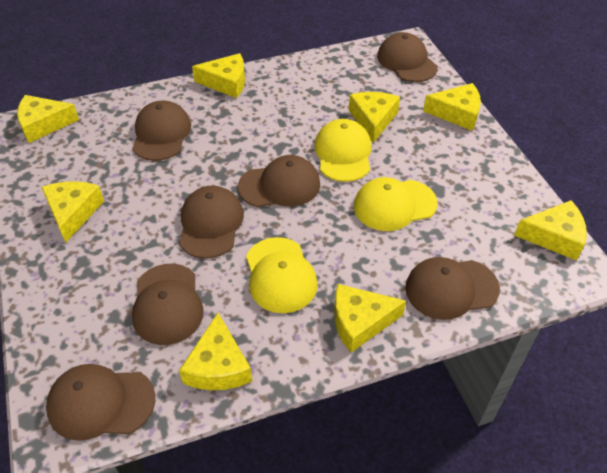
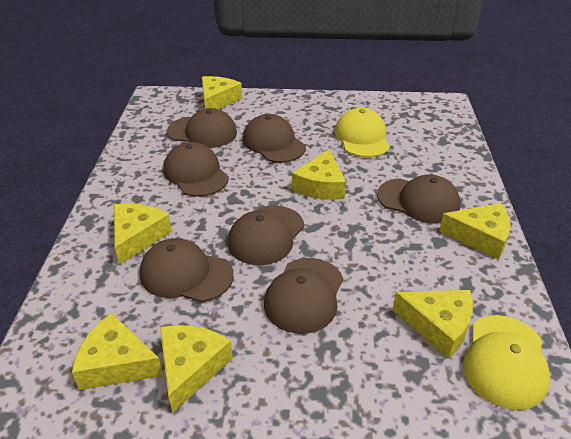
yellow cap: [246,237,318,313] [314,119,371,182] [354,177,437,231] = 3 -> [335,108,390,157] [463,315,551,410] = 2
yellow cheese: [17,95,79,143] [41,181,104,243] [179,313,252,390] [192,53,245,98] [334,284,406,353] [349,92,400,143] [423,83,481,131] [514,200,587,261] = 8 -> [72,313,163,390] [114,204,172,265] [160,325,233,413] [202,76,242,109] [292,149,346,200] [392,290,473,359] [439,203,511,260] = 7

